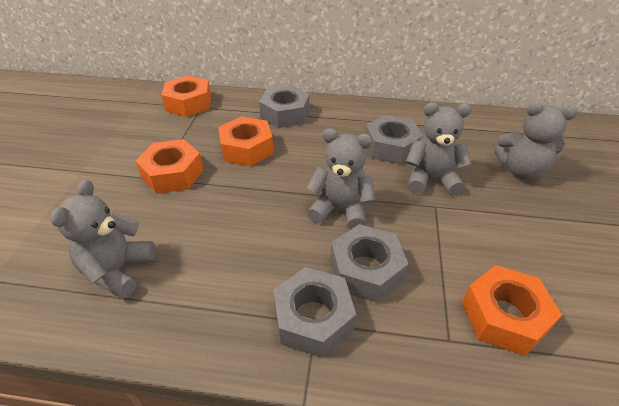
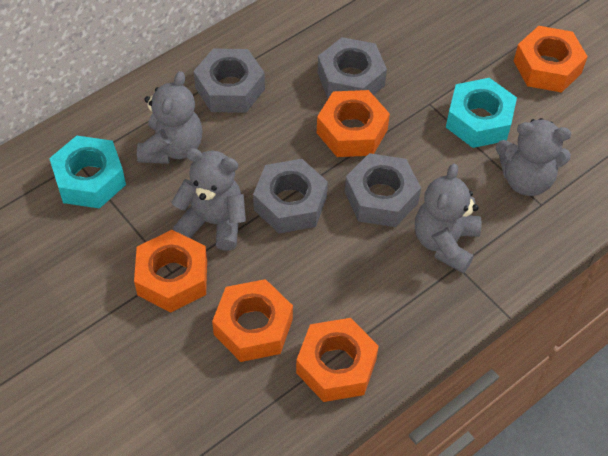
orange nut: [136,139,203,194] [161,75,211,117] [218,116,274,166] [462,265,562,356] = 4 -> [134,230,207,312] [212,279,293,362] [296,318,379,402] [317,90,390,157] [514,26,588,93] = 5
turquoise nut: none = 0 -> [49,136,126,209] [446,78,517,148] = 2

